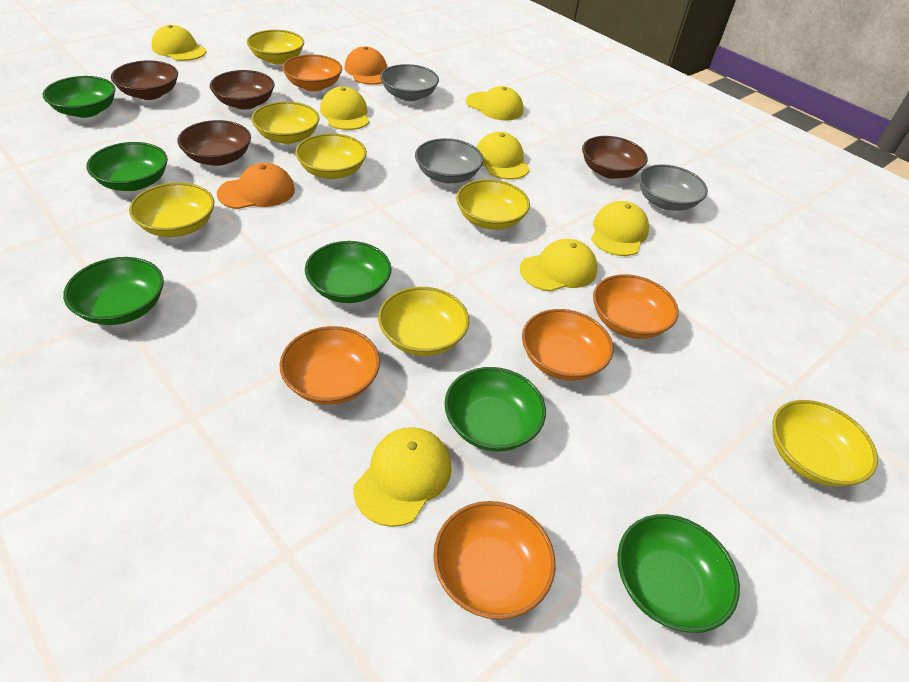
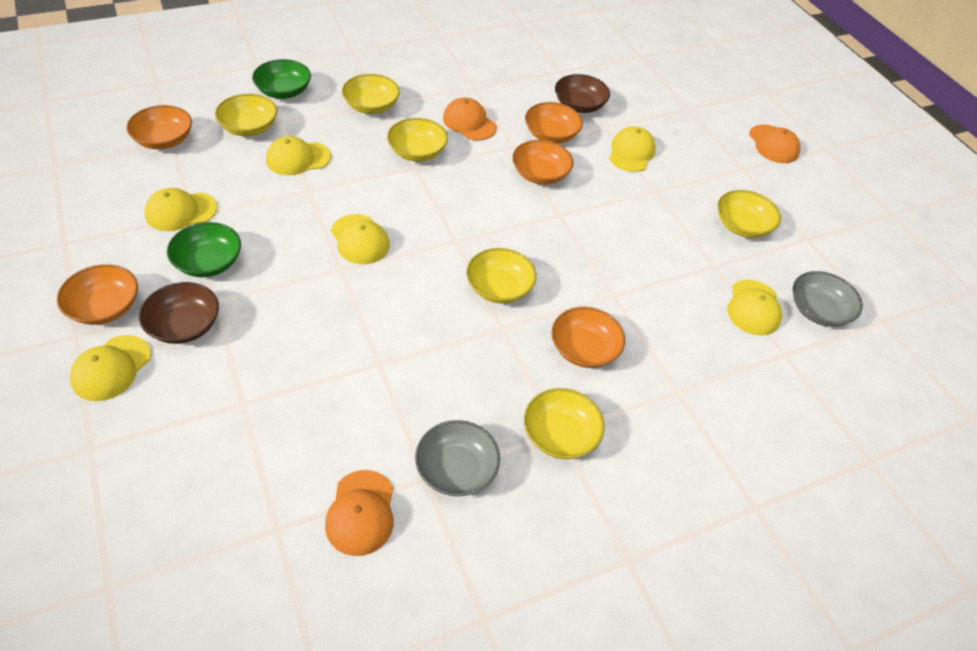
brown bowl: [111,60,178,100] [177,120,251,166] [210,70,275,110] [582,136,648,179] = 4 -> [139,282,219,344] [555,74,610,113] = 2
green bowl: [42,76,116,118] [63,257,164,325] [86,142,168,191] [305,241,392,303] [444,367,546,452] [618,514,740,633] = 6 -> [167,222,241,277] [252,59,311,99] = 2
grey bowl: [380,64,439,101] [415,138,483,183] [639,164,708,211] = 3 -> [415,420,500,496] [793,271,863,327] = 2
orange cap: [217,163,295,209] [344,47,387,85] = 2 -> [325,470,393,556] [443,97,497,140] [749,124,800,163] = 3
yellow bowl: [129,182,214,237] [247,30,304,64] [251,101,320,144] [295,133,367,179] [378,287,469,356] [456,179,530,230] [772,400,878,487] = 7 -> [215,94,277,136] [342,74,400,114] [387,118,448,162] [466,248,537,304] [524,388,605,459] [718,190,781,238] = 6
yellow cap: [152,25,206,61] [320,87,370,130] [354,427,452,527] [466,86,524,120] [476,132,530,180] [520,239,598,292] [591,201,649,256] = 7 -> [70,335,151,401] [144,188,217,231] [266,136,331,175] [331,214,390,264] [609,126,656,172] [727,280,782,336] = 6

